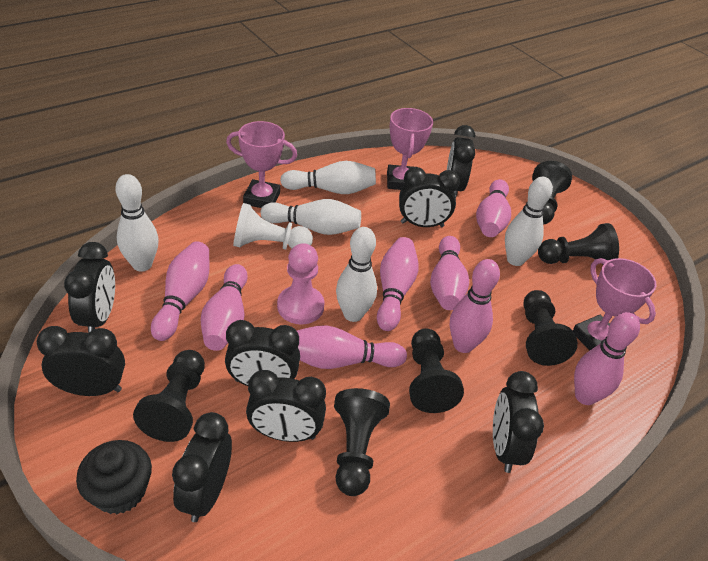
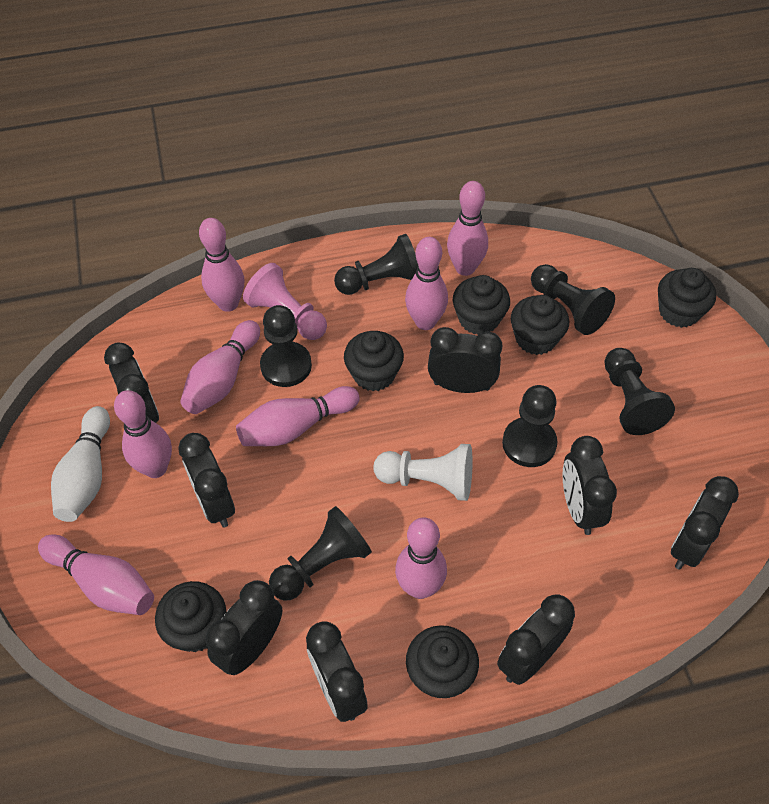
black cupcake: [76,440,152,514] = 1 -> [155,581,226,652] [344,331,404,391] [406,625,479,698] [453,275,510,335] [511,295,569,355] [658,268,716,328] = 6
pink trophy: [226,121,297,208] [387,108,433,190] [573,258,656,351] = 3 -> none = 0
white bowling pin: [115,174,159,271] [261,199,361,235] [280,161,376,194] [336,227,377,322] [505,177,553,266] = 5 -> [51,406,110,522] = 1

